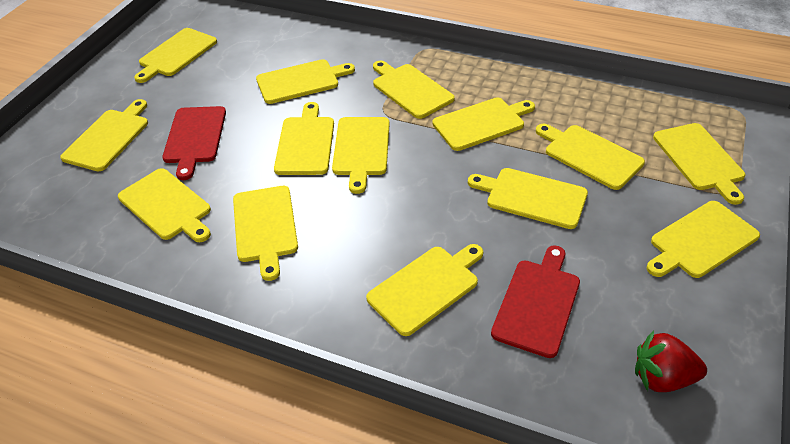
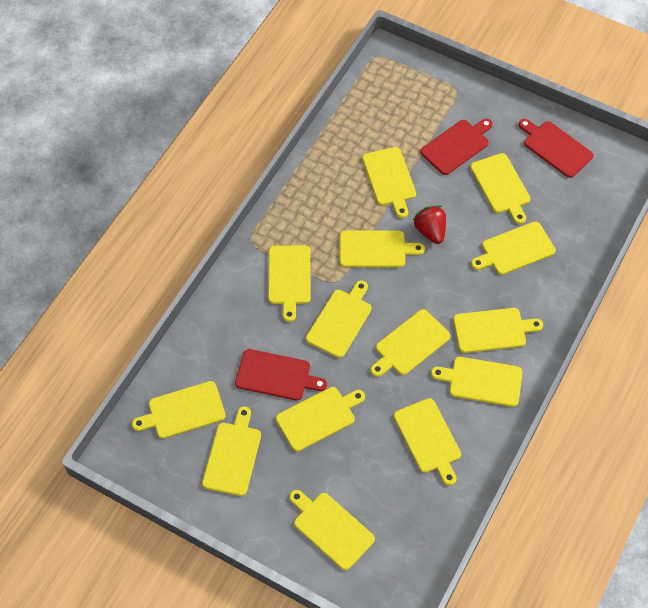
red cutting board: [162,106,226,180] [491,245,580,358] = 2 -> [235,349,327,401] [420,119,493,175] [519,119,594,178] = 3

